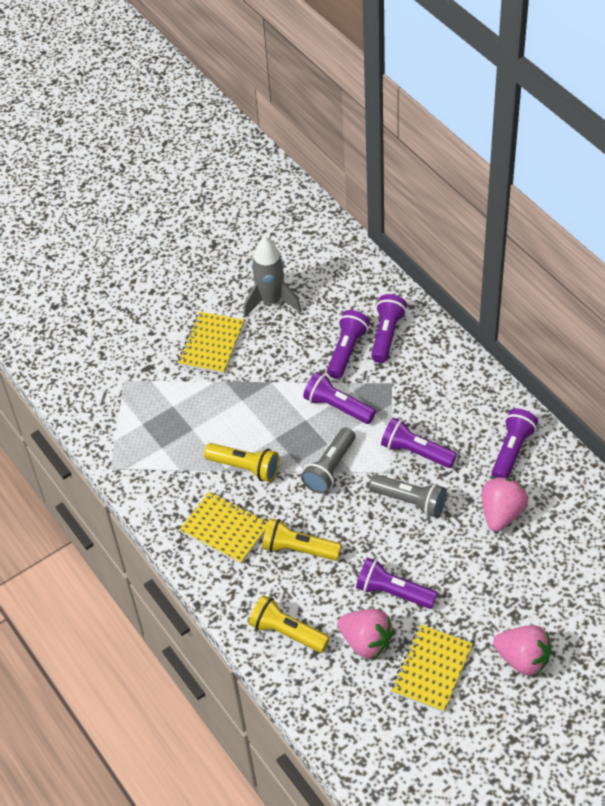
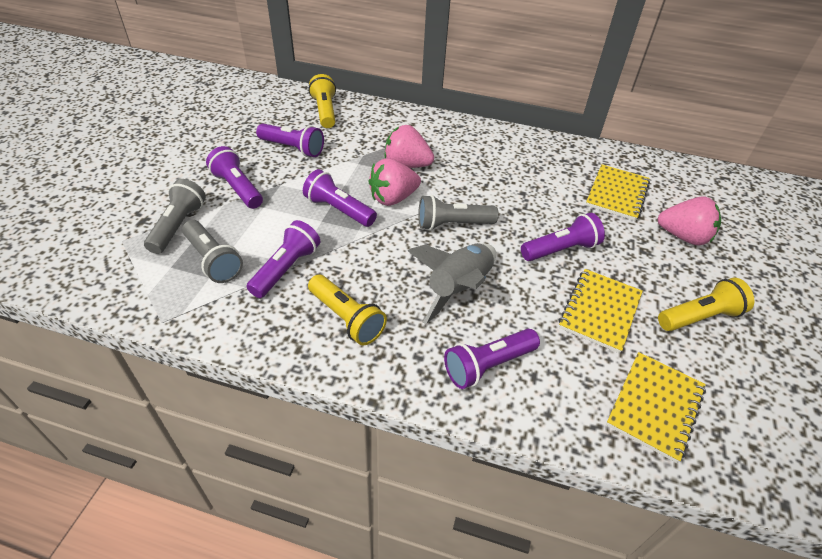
grey flashlight: [301,427,355,494] [369,474,447,518] = 2 -> [144,179,206,254] [182,220,243,283] [418,195,499,230] = 3

